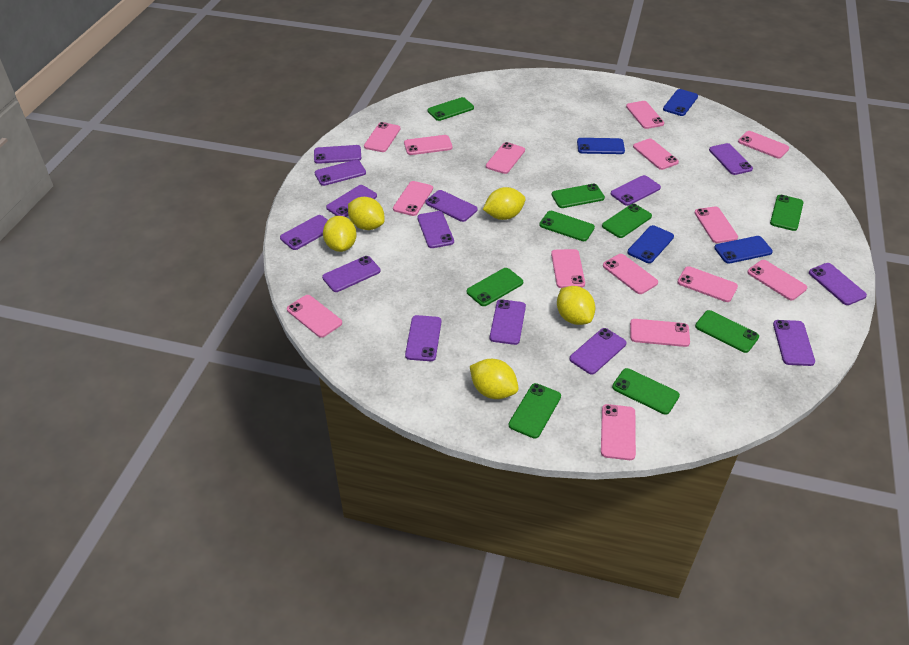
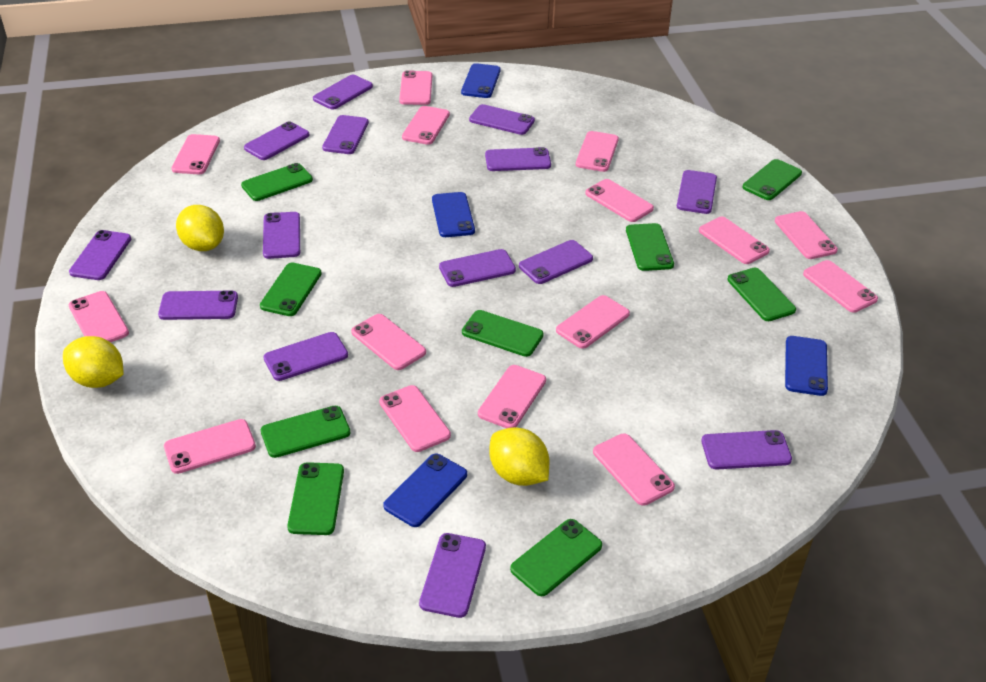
yellow lemon: [323,216,357,252] [348,197,385,230] [470,359,519,399] [483,187,526,220] [557,286,595,325] = 5 -> [63,336,123,388] [176,205,224,251] [490,427,549,486] = 3

